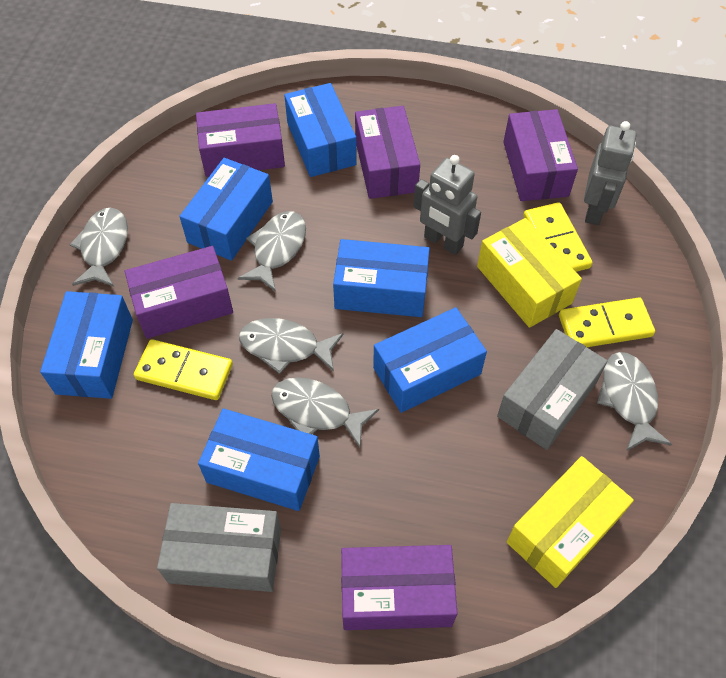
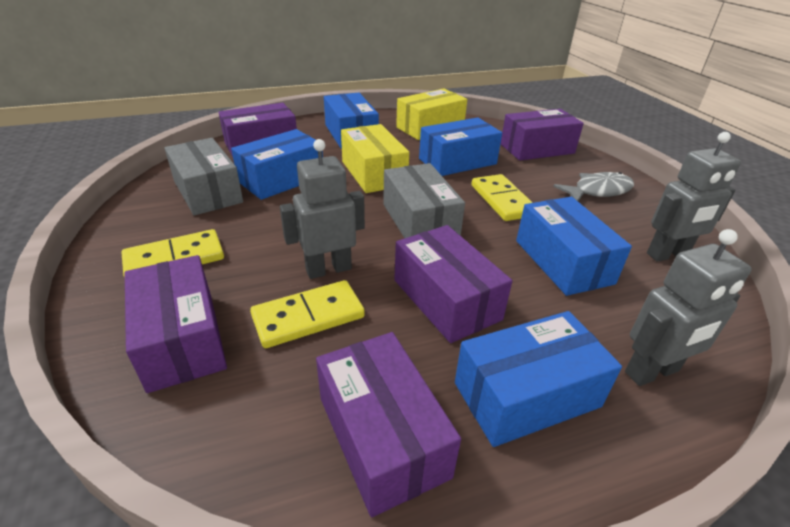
blue box: [40,291,133,399] [179,158,273,261] [198,409,320,511] [284,83,357,177] [333,239,430,317] [373,307,487,413] = 6 -> [231,129,323,200] [324,93,379,149] [419,118,502,176] [455,311,622,447] [516,197,632,296] = 5
grey fish: [69,208,128,287] [238,211,306,292] [239,318,344,374] [271,377,379,448] [597,352,672,451] = 5 -> [553,172,634,201] = 1
grey robot: [414,155,481,255] [584,121,637,225] = 2 -> [280,139,365,279] [625,229,752,386] [647,132,741,261] = 3

